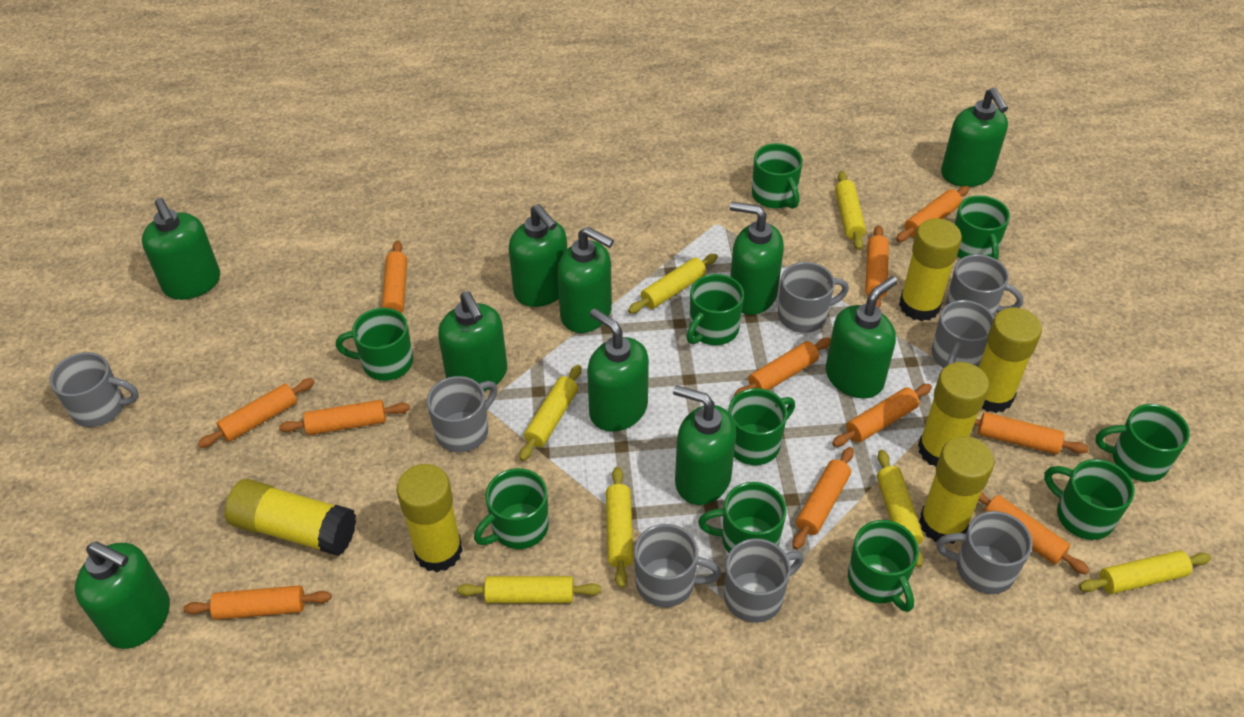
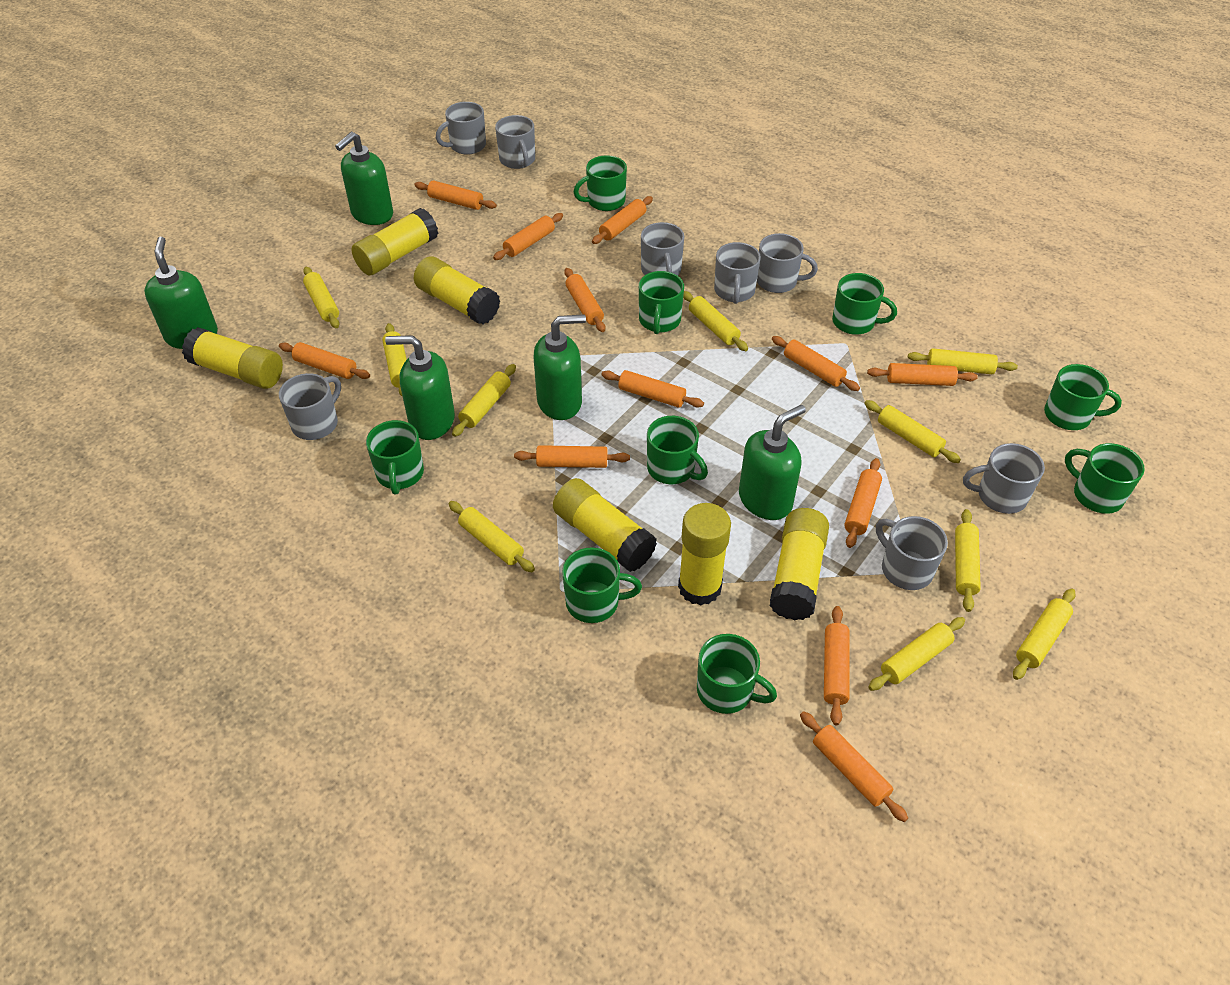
green mug: [336,308,413,381] [474,468,549,549] [687,274,744,345] [698,482,787,553] [728,388,795,465] [752,143,803,209] [848,520,919,612] [955,195,1010,260] [1044,459,1135,540] [1096,404,1190,482] = 10 -> [366,420,424,494] [562,547,642,623] [574,155,627,211] [639,271,684,334] [647,416,708,484] [697,634,777,714] [832,273,897,335] [1044,364,1122,430] [1065,443,1145,514] = 9
green soap dispenser: [75,542,170,649] [142,198,220,300] [438,291,507,391] [509,204,567,307] [557,227,614,333] [587,308,649,432] [673,385,736,505] [730,202,784,315] [826,276,898,399] [941,88,1008,187] = 10 -> [144,237,218,349] [335,132,393,225] [385,335,455,440] [533,314,586,420] [739,405,806,520] = 5
orange rolling pin: [183,585,331,620] [198,378,315,448] [279,400,410,435] [382,241,407,313] [734,338,831,396] [792,447,854,550] [832,384,932,447] [865,225,889,308] [896,186,969,242] [974,412,1089,454] [978,492,1090,575] = 11 -> [279,342,370,379] [414,180,497,210] [493,213,563,260] [514,445,630,468] [564,268,605,332] [592,196,653,244] [602,370,704,408] [772,336,860,391] [800,711,908,822] [824,606,850,725] [844,458,882,548] [867,363,978,386] = 12
yellow rolling pin: [457,576,601,603] [519,365,582,461] [606,467,634,588] [628,254,718,314] [835,171,866,250] [877,450,924,567] [1079,550,1211,594] = 7 -> [303,267,339,328] [382,323,407,397] [448,501,535,572] [452,364,516,437] [683,291,748,351] [864,400,961,463] [869,617,965,691] [908,348,1018,374] [955,509,981,612] [1013,588,1076,680] = 10

